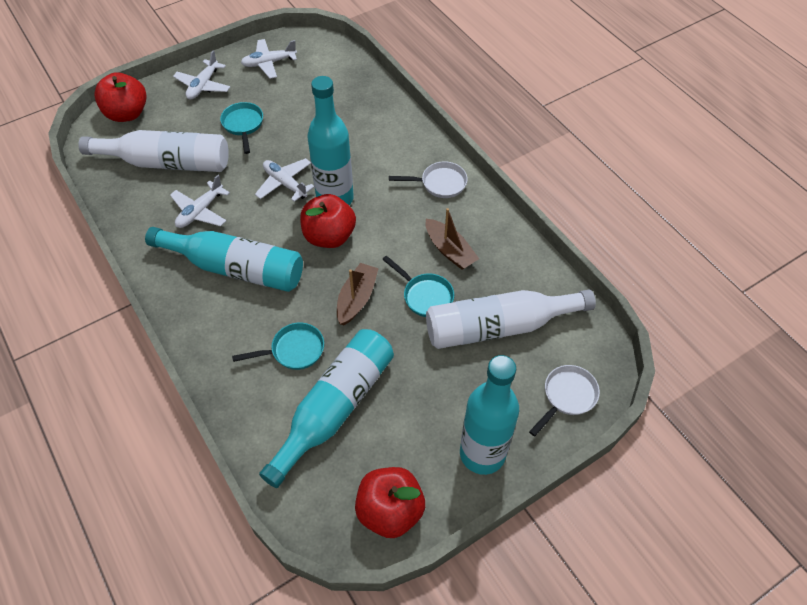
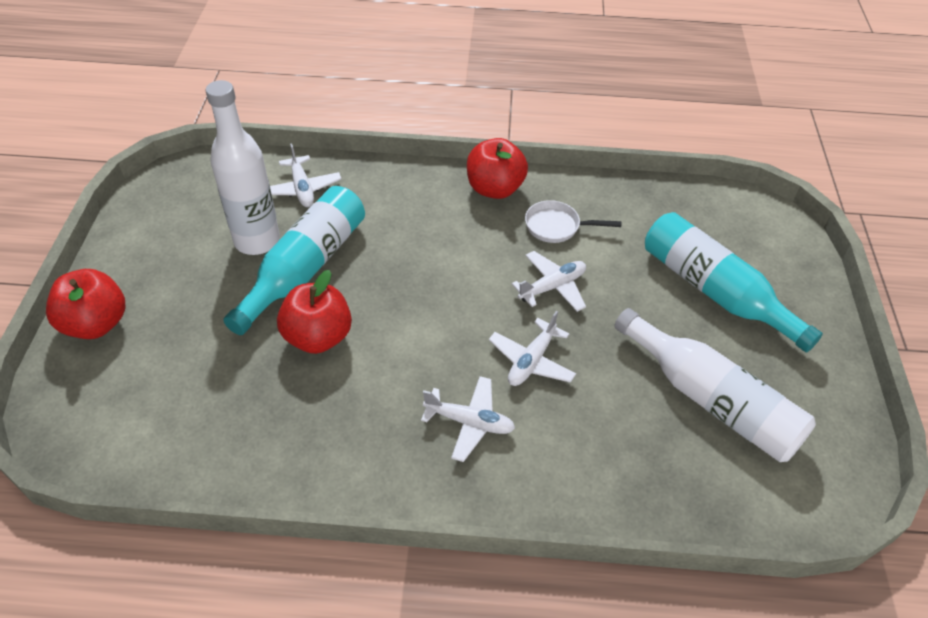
brown boat: [337,263,379,325] [426,208,479,270] = 2 -> none = 0
turquoise bottle: [145,227,303,292] [259,329,394,488] [307,76,354,205] [460,355,519,475] = 4 -> [223,186,365,335] [645,212,823,353] = 2
turquoise pan: [220,102,263,154] [232,323,324,370] [382,256,454,317] = 3 -> none = 0
white pan: [389,161,468,198] [529,365,600,437] = 2 -> [525,200,621,243] = 1

